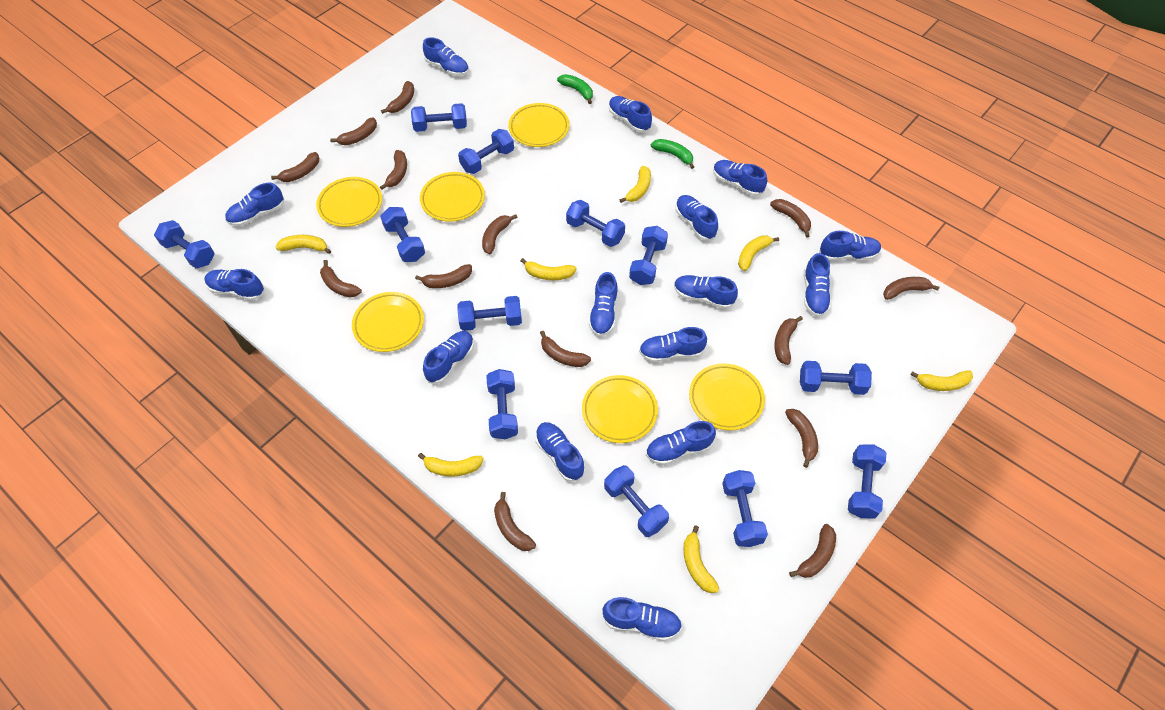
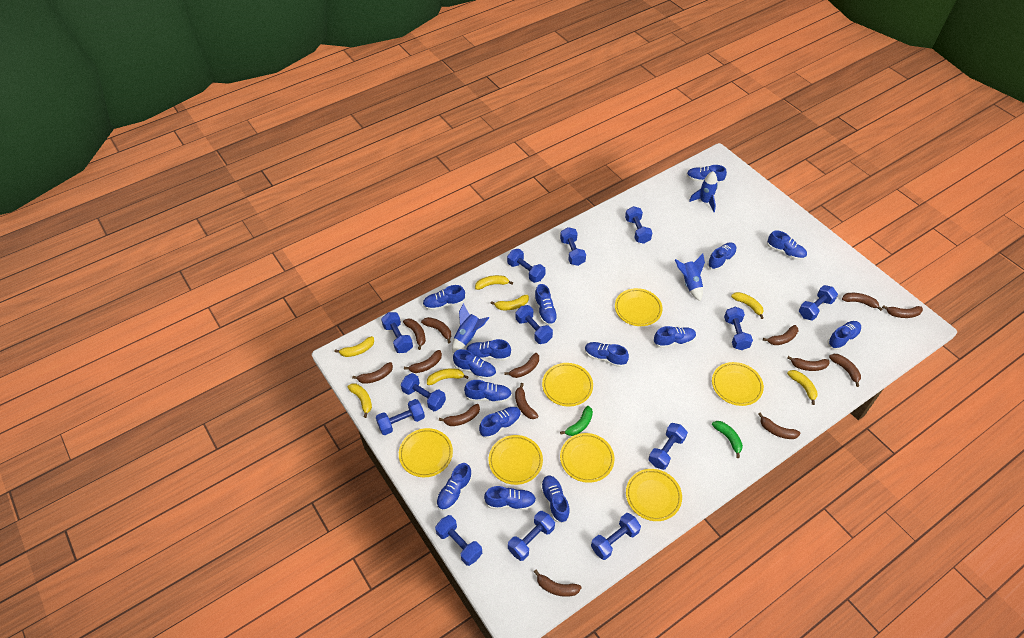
blue dumbbell: [154,220,215,268] [380,207,425,262] [411,103,467,132] [457,296,522,331] [458,129,514,174] [486,369,518,439] [566,200,625,247] [604,465,669,537] [629,226,668,285] [722,470,768,547] [800,361,872,395] [848,444,886,519] = 12 -> [376,399,425,435] [381,312,413,353] [401,373,446,411] [435,515,482,566] [507,249,546,283] [508,511,555,561] [516,305,553,344] [560,227,586,266] [591,513,641,560] [625,206,653,244] [648,423,688,470] [724,307,753,350] [799,285,838,321] = 13
blue rocket: none = 0 -> [452,303,489,353] [675,254,705,301] [689,171,718,212] = 3
yellow plate: [316,177,382,227] [352,292,424,352] [420,172,485,222] [508,103,570,147] [582,375,658,443] [689,363,765,430] = 6 -> [399,428,453,477] [489,435,543,485] [542,363,593,407] [560,433,615,483] [615,288,663,326] [626,469,682,521] [712,362,764,406] = 7

